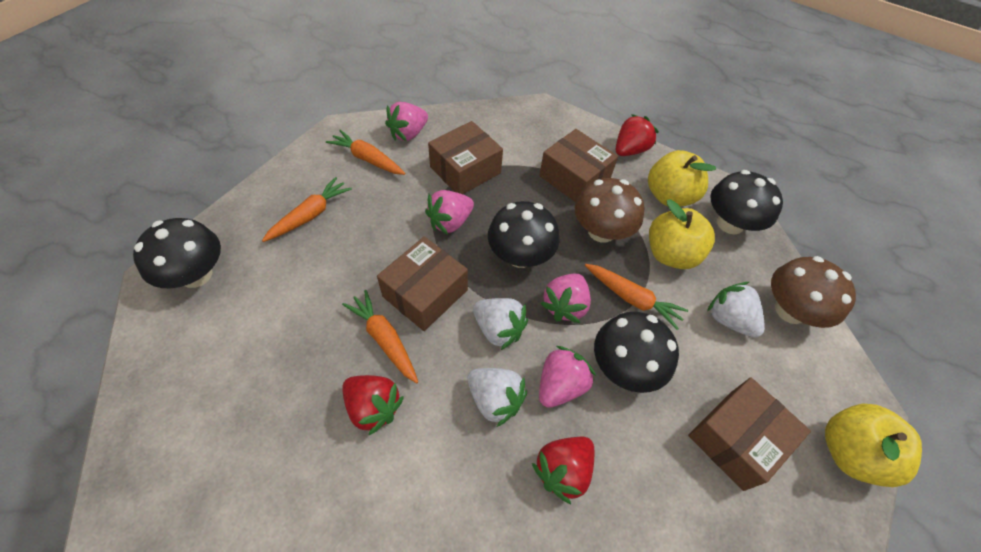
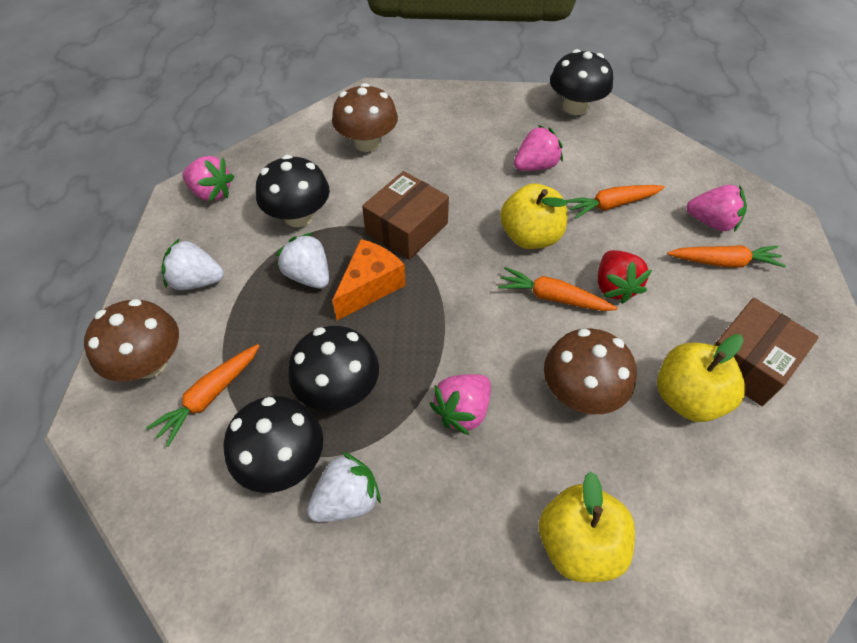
brown box: [377,237,468,331] [428,121,503,194] [539,129,618,202] [688,377,811,491] = 4 -> [362,171,449,260] [715,298,819,406] = 2
brown mushroom: [575,178,644,243] [771,256,856,328] = 2 -> [84,299,179,382] [332,83,398,152] [544,328,636,414] = 3
orange cheese: none = 0 -> [332,239,406,320] = 1
red strawberry: [342,375,404,435] [532,437,594,504] [616,114,659,156] = 3 -> [598,250,652,304] = 1

